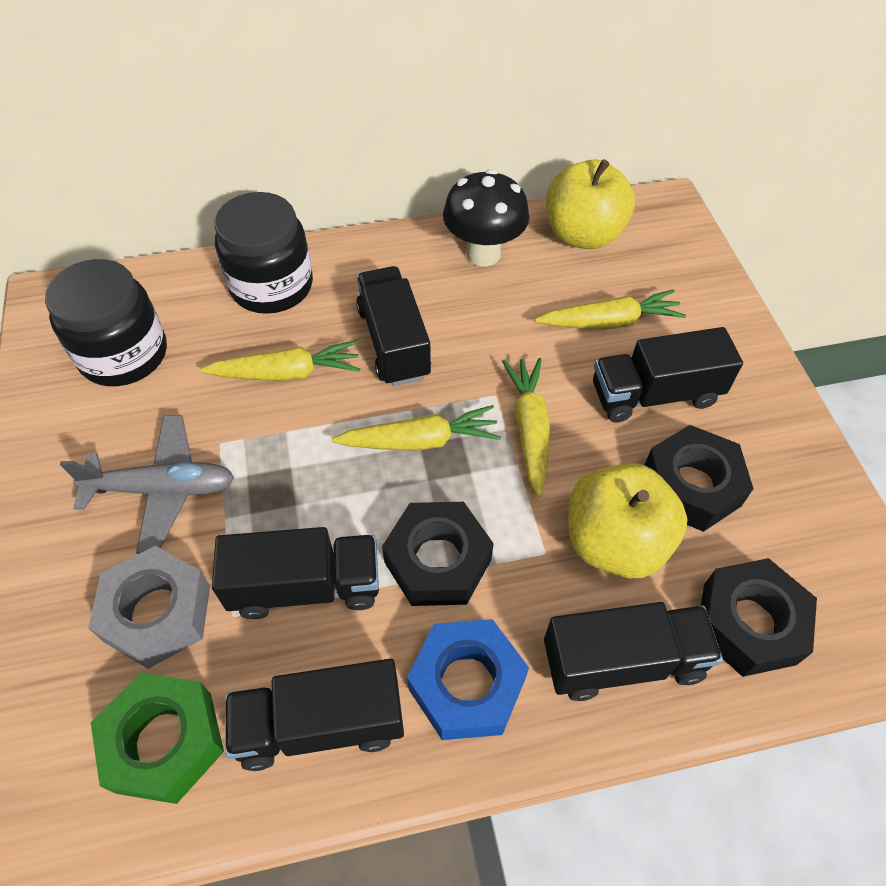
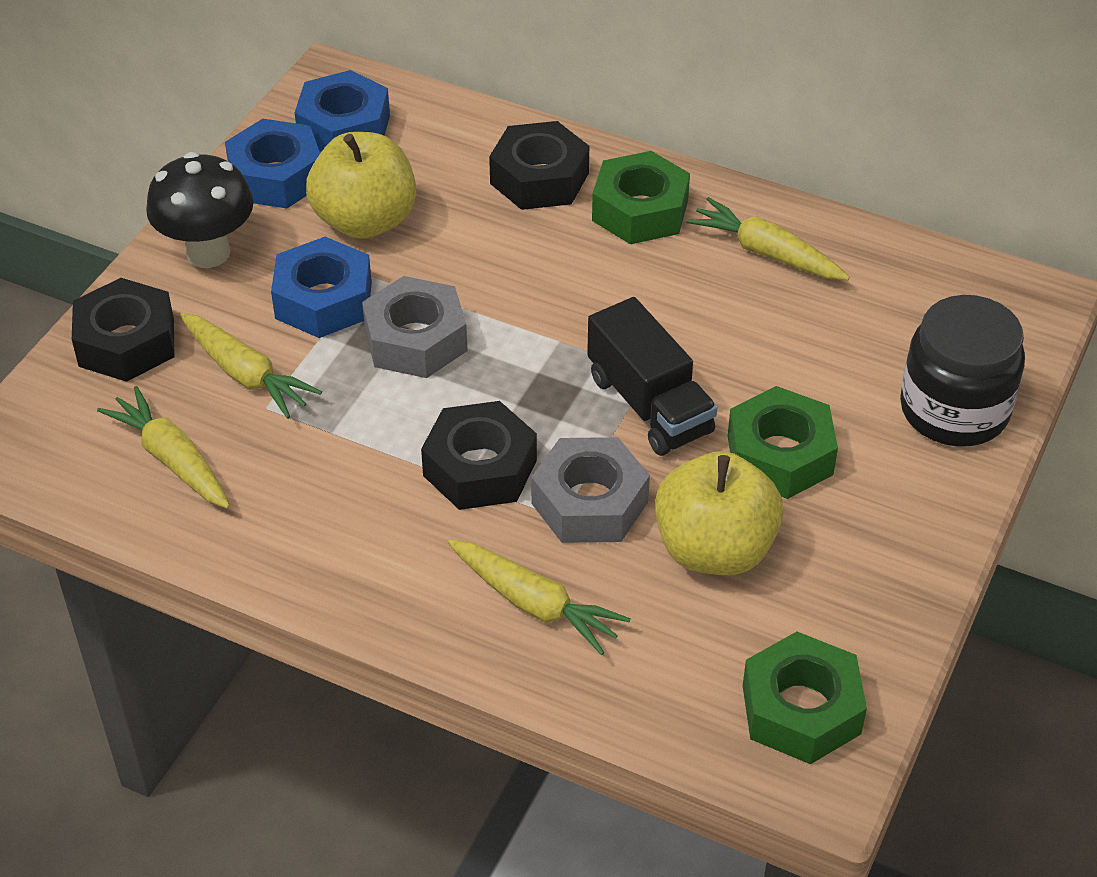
black jar: [45,259,167,386] [214,192,313,314] = 2 -> [900,295,1025,446] = 1
black truck: [212,527,379,619] [225,659,404,771] [356,266,431,386] [544,602,723,701] [593,327,743,423] = 5 -> [587,297,717,456] = 1
blue nut: [407,619,529,740] = 1 -> [225,119,320,209] [271,237,372,338] [295,70,390,152] = 3
green nut: [91,673,224,804] = 1 -> [592,151,690,244] [728,386,838,499] [743,632,867,764] = 3
grey nut: [88,546,210,669] = 1 -> [362,276,468,378] [531,437,650,543] = 2
grey plane: [60,415,235,554] = 1 -> none = 0

